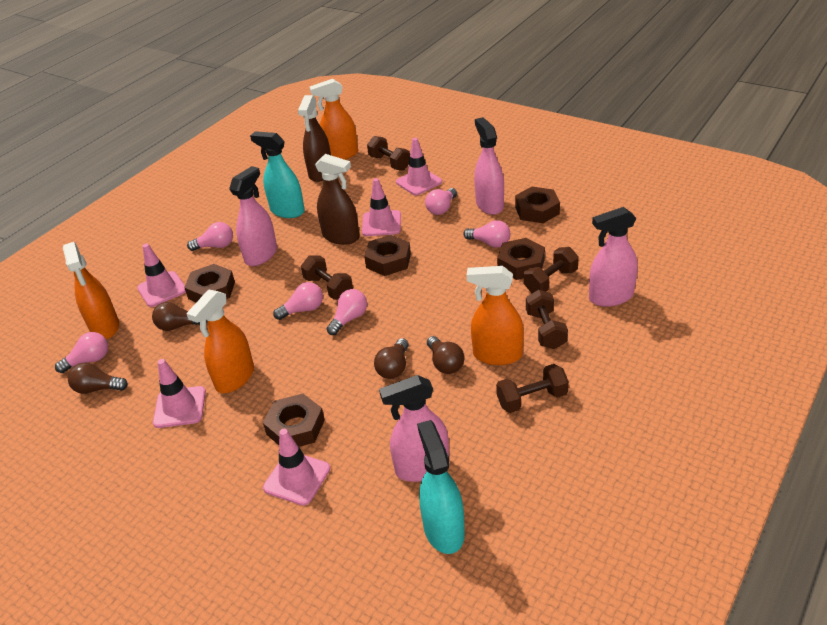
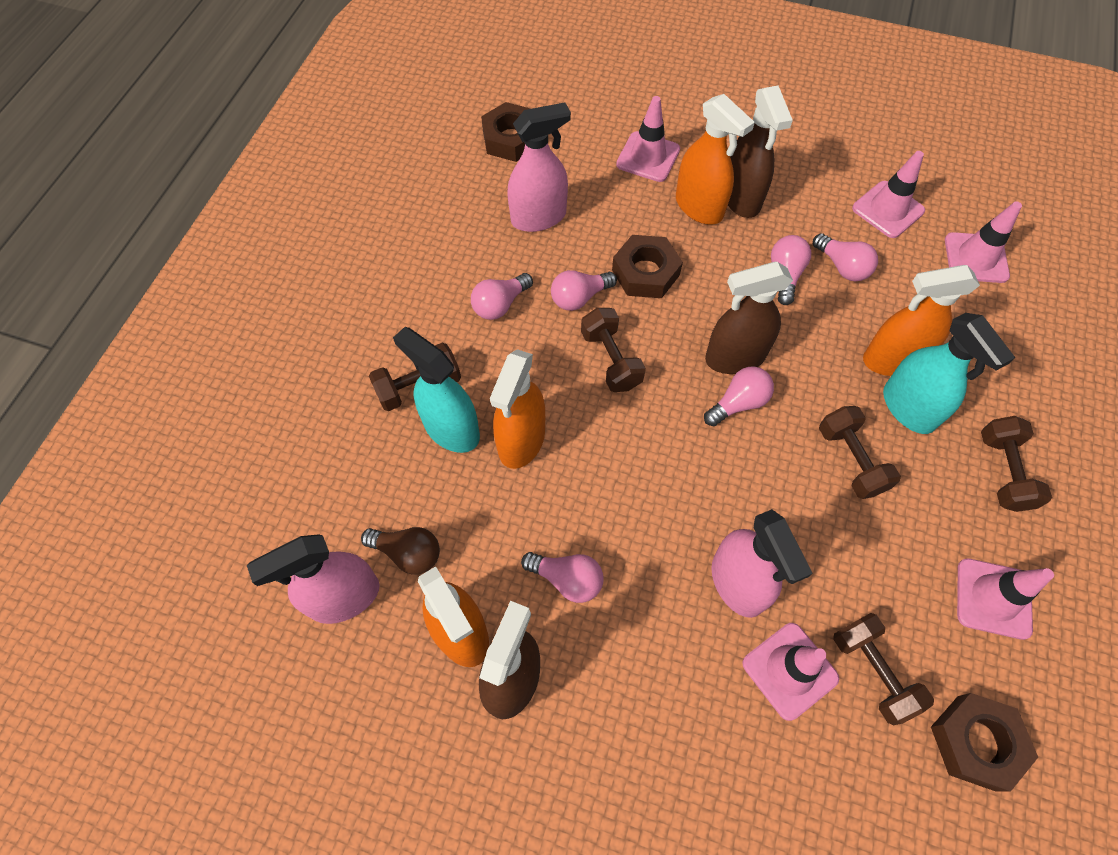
brown light bulb: [68,362,128,394] [152,302,207,331] [374,338,409,379] [427,336,465,374] = 4 -> [361,527,440,575] = 1
brown nut: [184,264,235,302] [263,394,325,447] [364,235,411,276] [497,238,545,280] [515,187,560,223] = 5 -> [481,102,531,162] [612,235,683,298] [931,693,1038,792] = 3
brown spray bottle: [298,95,331,182] [315,154,360,245] = 2 -> [479,601,540,719] [705,262,793,374] [728,86,793,218] = 3
pink spray bottle: [229,166,277,266] [379,375,449,482] [474,117,504,215] [589,207,638,307] = 4 -> [247,534,380,624] [507,102,571,232] [711,509,813,618] = 3

